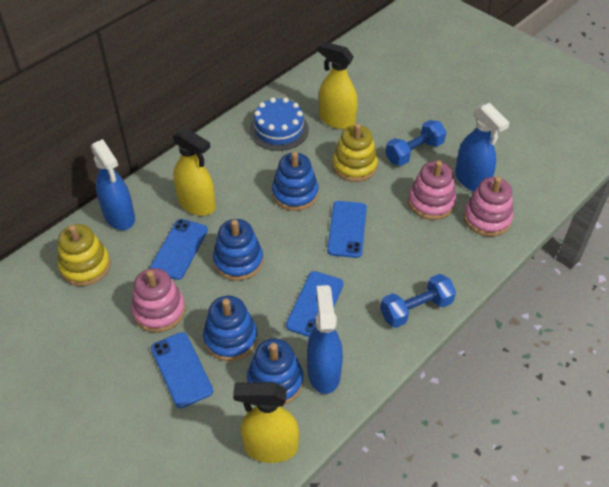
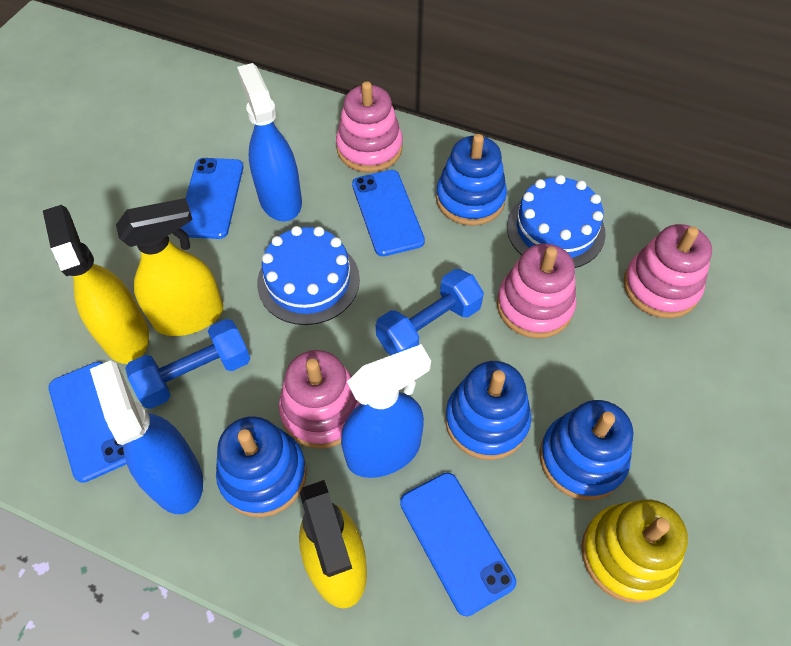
blue cake: [249,97,309,151] = 1 -> [257,226,360,325] [507,175,606,268] = 2
pink stacking toy: [131,268,186,332] [408,160,456,220] [464,176,513,236] = 3 -> [279,350,360,449] [336,81,403,172] [497,243,576,338] [624,224,712,318] = 4
yellow stacking toy: [58,224,111,286] [333,123,378,182] = 2 -> [581,499,688,603] = 1

